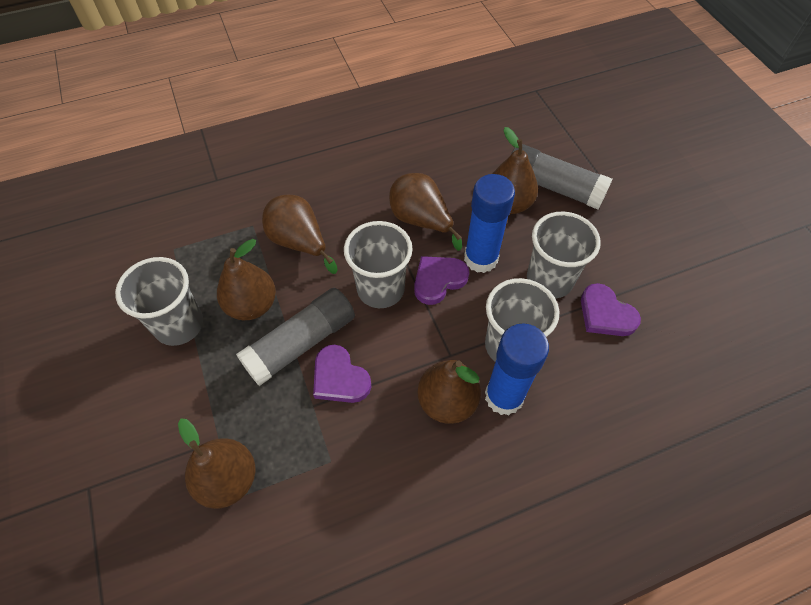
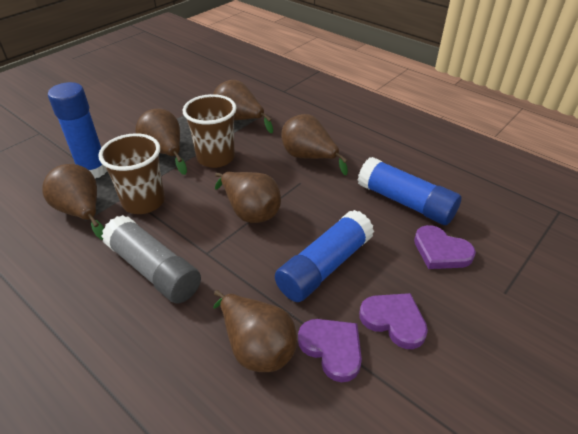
blue glue stick: [464,174,515,273] [485,323,549,416] = 2 -> [48,82,107,178] [275,210,374,302] [358,157,461,225] = 3
brown cup: none = 0 -> [98,133,165,214] [183,94,237,168] = 2
grey cup: [115,257,203,346] [344,221,413,308] [485,278,559,362] [527,212,601,298] = 4 -> none = 0
grey glue stick: [236,288,355,386] [511,144,612,209] = 2 -> [101,215,201,303] = 1

